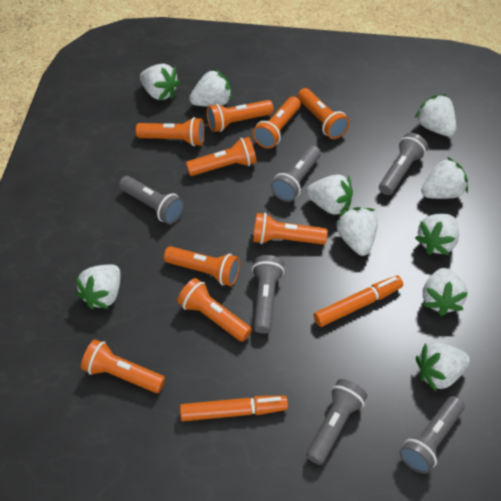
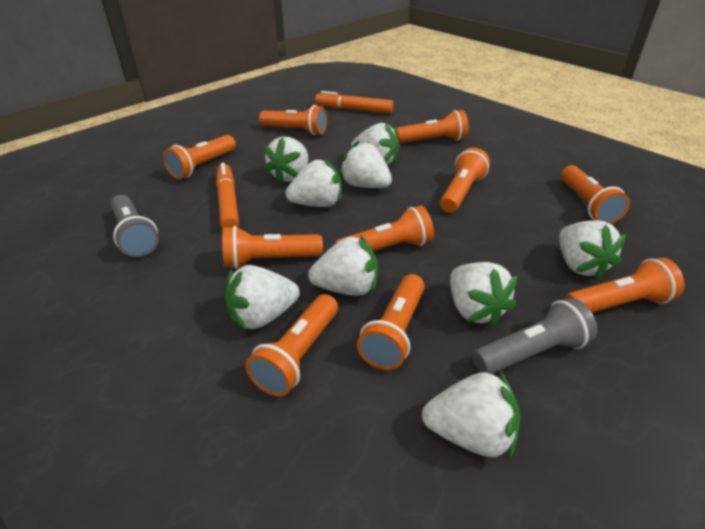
grey flashlight: [119,176,184,224] [252,255,285,334] [271,145,321,202] [306,379,367,465] [379,133,428,195] [399,396,465,474] = 6 -> [111,195,159,257] [473,298,597,374] = 2
orange flashlight: [81,339,165,393] [136,117,204,146] [164,246,240,286] [177,278,252,342] [186,137,257,176] [207,100,274,132] [253,96,301,149] [253,213,328,245] [297,88,350,139] = 9 -> [163,135,236,179] [222,226,323,269] [245,294,338,396] [259,105,327,135] [335,206,434,251] [357,274,425,370] [397,110,468,143] [440,147,490,213] [561,165,630,224] [565,257,684,313] = 10
white strawberry: [75,265,121,309] [140,64,180,100] [189,68,232,107] [306,175,353,215] [336,207,378,256] [415,94,456,137] [415,214,459,255] [416,342,470,391] [421,157,468,199] [423,268,468,316] = 10 -> [225,265,300,331] [264,137,308,184] [286,159,342,207] [308,235,378,296] [339,141,392,188] [351,123,400,166] [422,370,520,460] [450,262,517,327] [559,221,626,280] = 9

